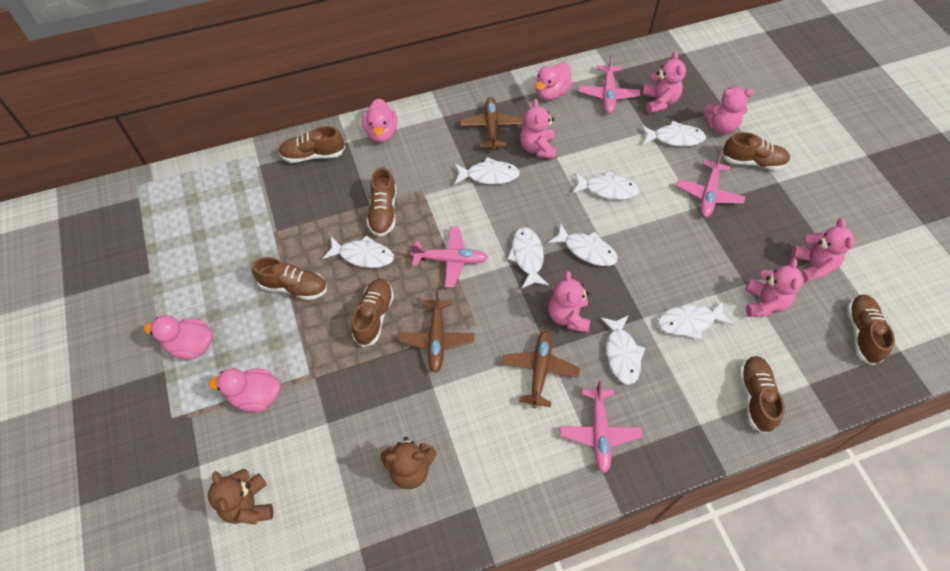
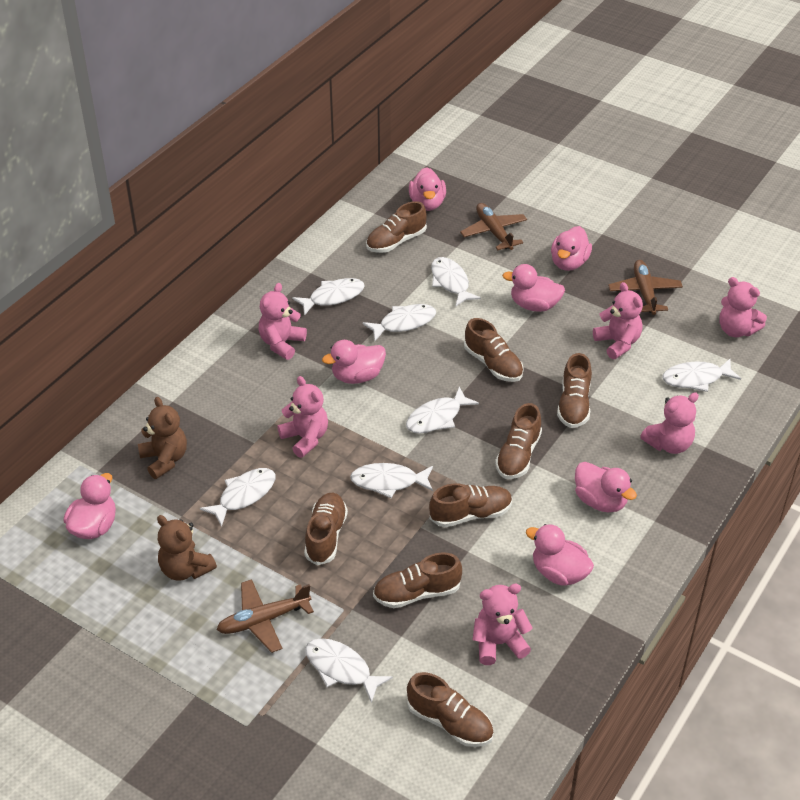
brown shoe: [252,257,327,300] [278,126,345,163] [352,279,394,347] [367,167,396,237] [722,132,790,170] [739,356,785,434] [847,294,895,365] = 7 -> [304,493,348,566] [366,201,427,253] [373,552,462,608] [407,672,494,747] [429,483,512,527] [464,318,524,382] [495,403,542,479] [557,353,592,428] = 8
pink duck: [144,315,213,360] [208,368,281,412] [362,98,397,142] [535,62,573,100] = 4 -> [63,473,116,539] [322,340,386,384] [409,167,446,211] [502,264,565,312] [526,524,594,586] [551,226,592,271] [575,462,637,513] = 7
pink plane: [410,227,488,288] [560,380,642,473] [579,54,640,114] [676,152,745,217] = 4 -> none = 0

